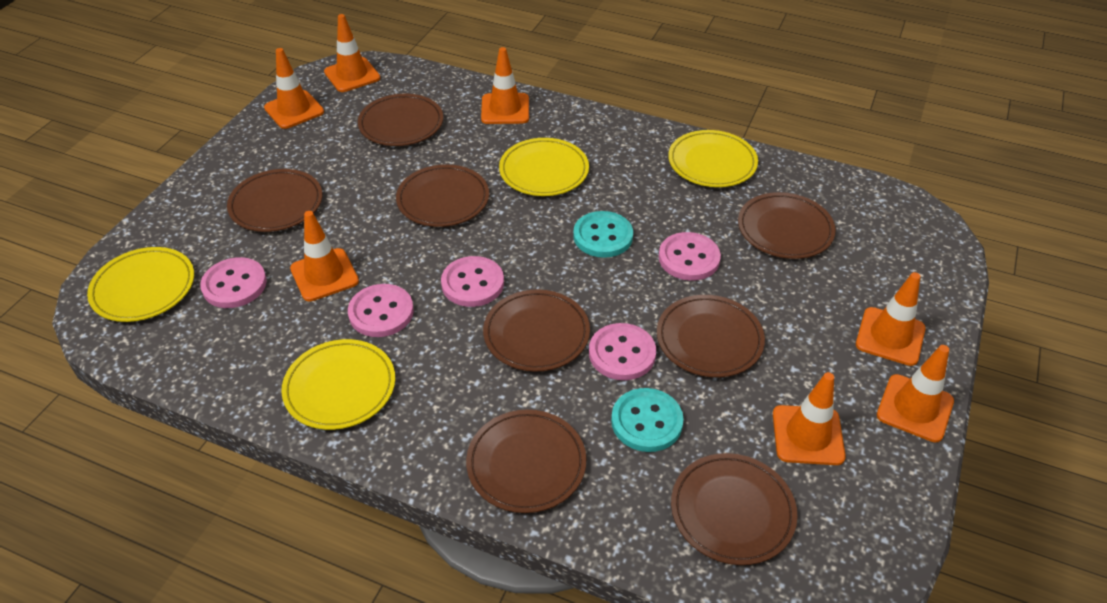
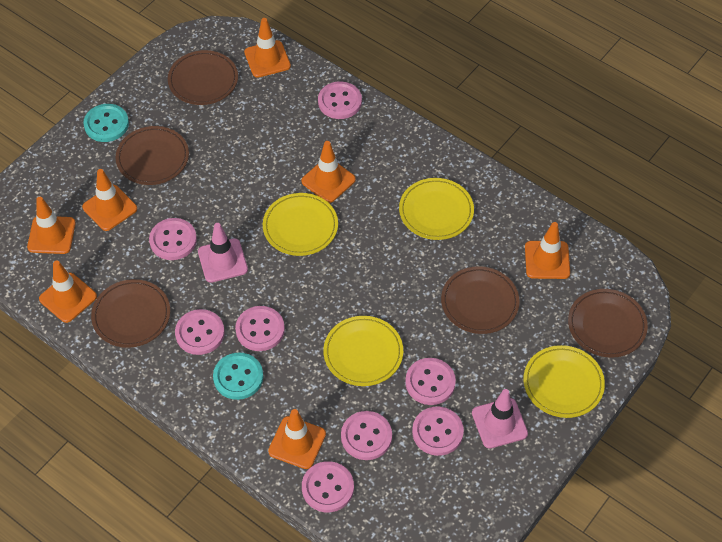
brown plate: [227,169,322,232] [358,94,443,146] [396,164,489,227] [466,410,586,513] [483,289,590,372] [657,295,765,377] [671,453,797,565] [738,192,836,259] = 8 -> [91,279,170,348] [115,126,189,185] [168,50,238,105] [441,266,520,334] [568,289,648,358] = 5
pink button: [200,257,267,308] [348,284,414,337] [441,256,504,307] [589,323,656,380] [659,232,721,281] = 5 -> [149,218,197,260] [175,309,225,355] [235,306,285,351] [302,461,354,512] [318,82,362,119] [341,411,392,460] [405,358,456,405] [412,407,464,456] = 8
pink traffic cone: none = 0 -> [198,223,248,283] [472,389,528,449] = 2

